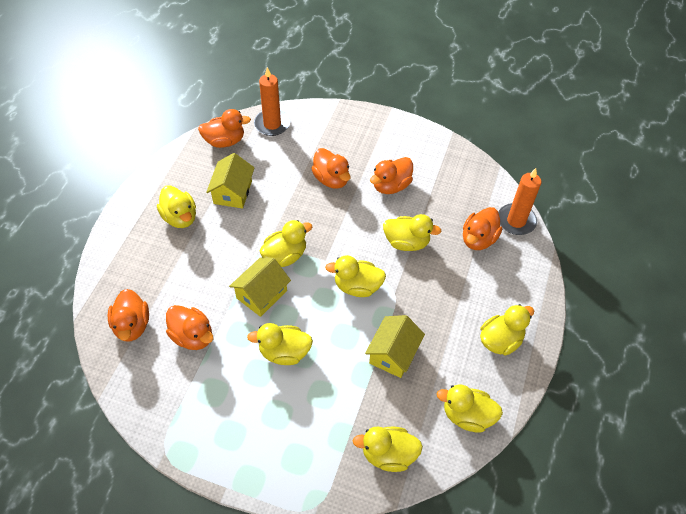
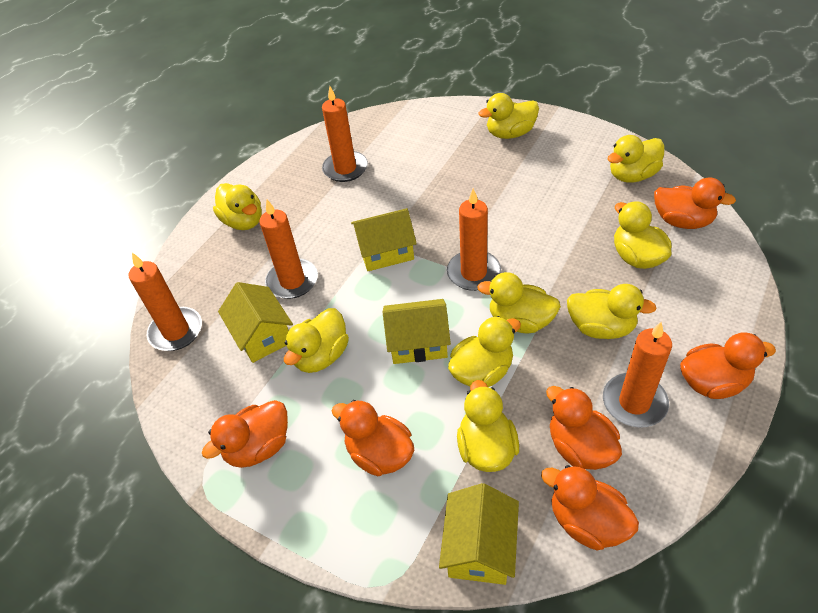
orange candle: [254,67,290,136] [498,168,541,235] = 2 -> [129,253,202,351] [259,200,318,299] [322,86,368,182] [447,189,501,291] [603,322,672,428] = 5
yellow duck: [157,185,196,228] [247,323,313,365] [260,220,312,267] [325,255,386,297] [353,426,423,472] [383,214,442,251] [436,384,503,433] [480,304,534,356] = 8 -> [213,183,262,230] [284,308,349,373] [448,316,521,387] [457,380,519,472] [477,272,561,333] [479,93,539,139] [567,284,657,339] [607,135,665,183] [614,201,672,269] = 9
yellow house: [206,153,255,209] [229,257,291,317] [365,315,425,378] = 3 -> [218,282,293,363] [351,208,417,271] [383,299,451,364] [439,483,519,585] = 4

